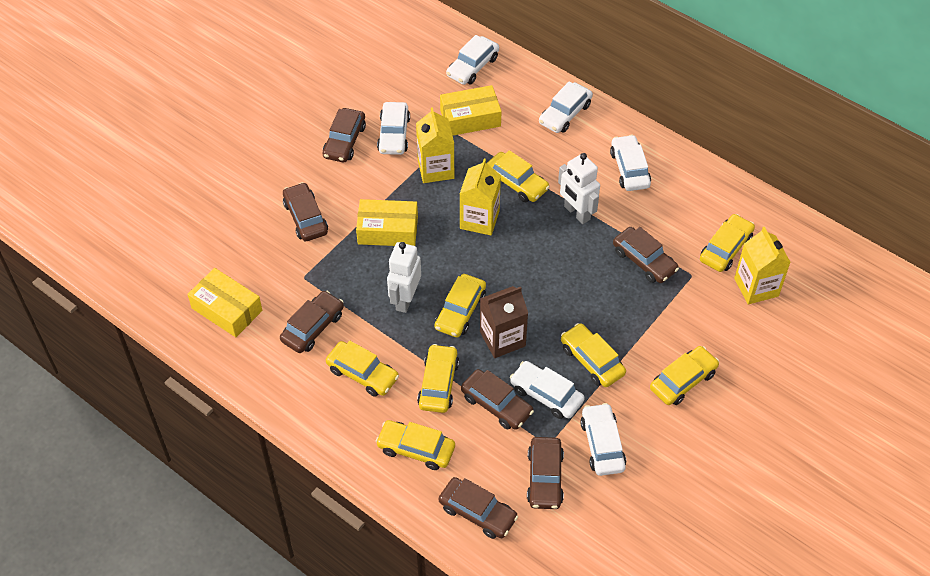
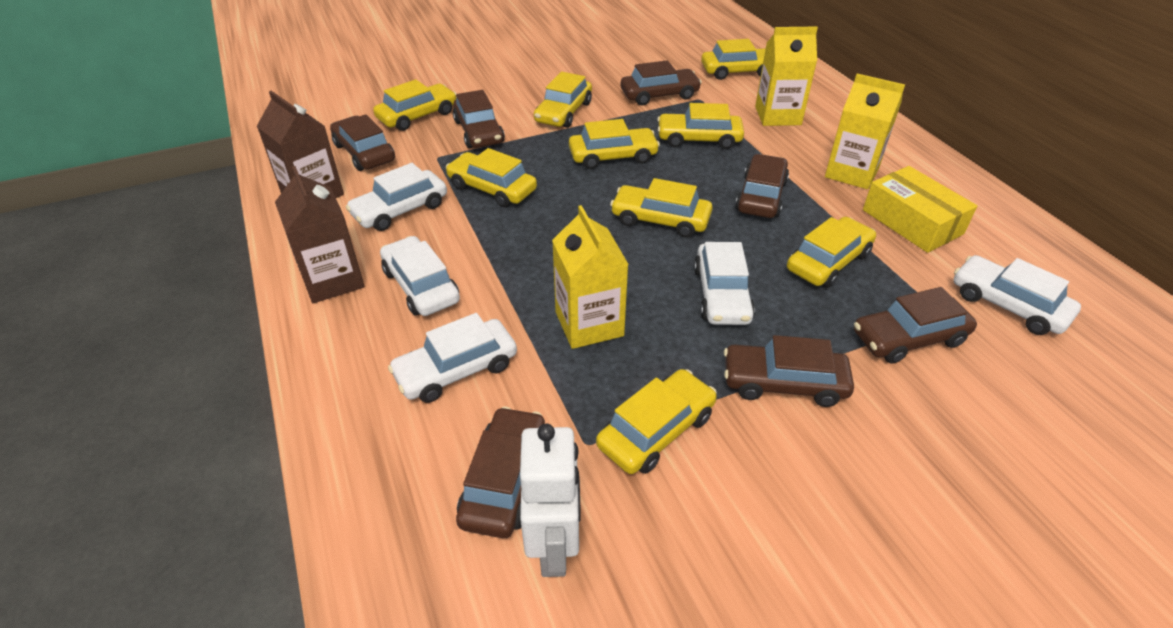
brown carton: [480,286,528,358] = 1 -> [257,91,344,198] [275,166,364,303] = 2
white car: [377,102,410,155] [446,35,499,85] [510,361,585,419] [539,81,593,133] [580,403,626,476] [610,135,651,191] = 6 -> [346,163,447,231] [380,236,460,316] [388,313,517,403] [694,242,755,325] [954,255,1081,335] = 5
white robot: [387,242,421,313] [558,153,600,224] = 2 -> [520,424,581,577] = 1
yellow box: [187,268,262,337] [356,199,418,246] [440,85,502,136] = 3 -> [863,166,977,253] = 1
yellow car: [326,341,399,397] [376,420,455,470] [417,344,459,413] [435,274,486,338] [487,150,550,202] [561,323,626,387] [650,346,719,405] [700,214,755,272] = 8 -> [373,79,456,131] [446,148,537,208] [534,72,592,128] [569,119,660,169] [596,369,717,474] [610,178,713,238] [657,103,744,149] [701,39,766,80] [787,217,876,288] = 9

